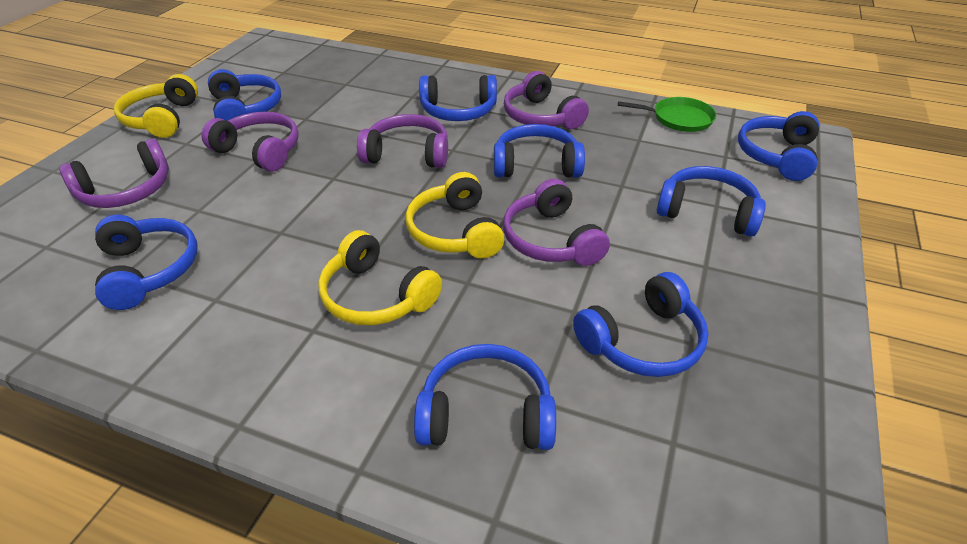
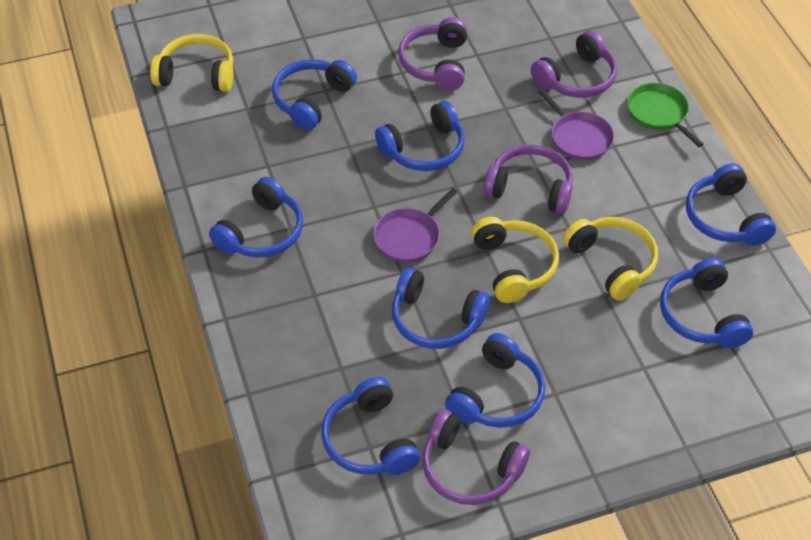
purple headphones: [59,139,169,208] [202,112,299,172] [357,114,448,168] [503,179,610,266] [504,71,589,129] = 5 -> [398,17,468,90] [422,409,530,505] [484,144,573,214] [531,31,617,98] = 4
purple pan: none = 0 -> [373,188,458,262] [538,89,614,160] = 2

